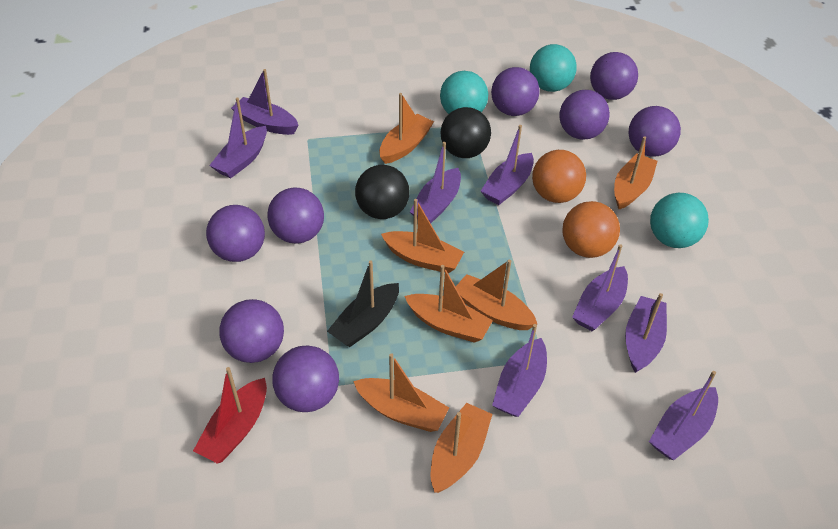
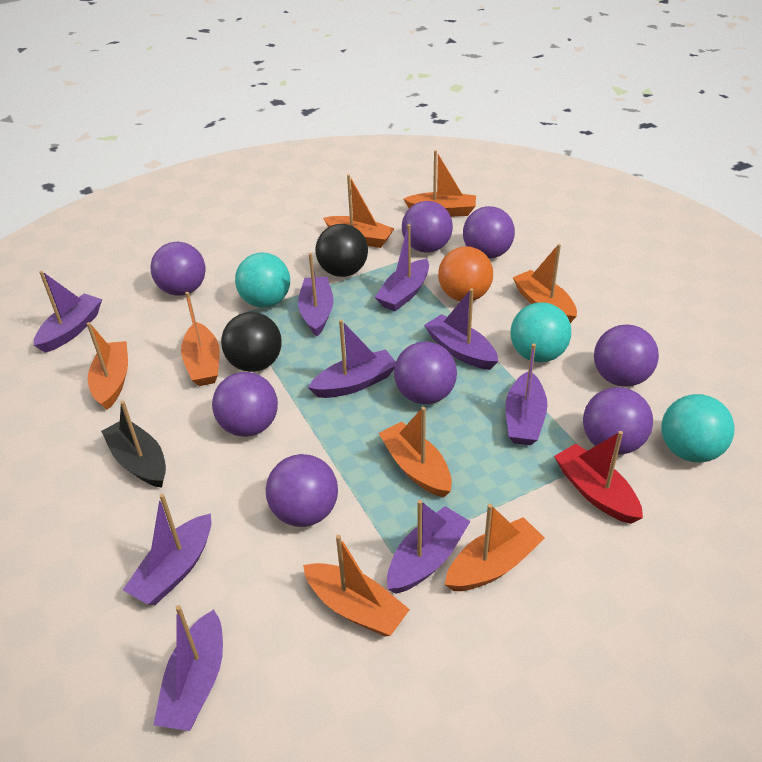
orange ball: [532,150,586,203] [562,201,620,258] = 2 -> [438,246,493,301] = 1
orange boat: [353,353,449,432] [379,93,434,164] [381,199,464,273] [405,265,493,343] [431,403,492,493] [456,260,537,330] [614,136,657,209] = 7 -> [87,322,128,410] [181,292,220,386] [303,535,410,637] [323,174,394,248] [378,407,452,498] [403,150,476,217] [445,504,545,591] [513,244,577,323] = 8
purple boat: [209,98,267,178] [231,69,299,135] [410,142,461,223] [481,125,534,205] [492,324,547,417] [572,244,628,331] [625,293,667,373] [649,371,718,460] = 8 -> [34,271,102,353] [123,494,211,605] [153,605,223,731] [298,253,334,336] [308,320,396,398] [375,224,429,311] [387,500,471,594] [424,288,498,370] [505,343,547,445] = 9

